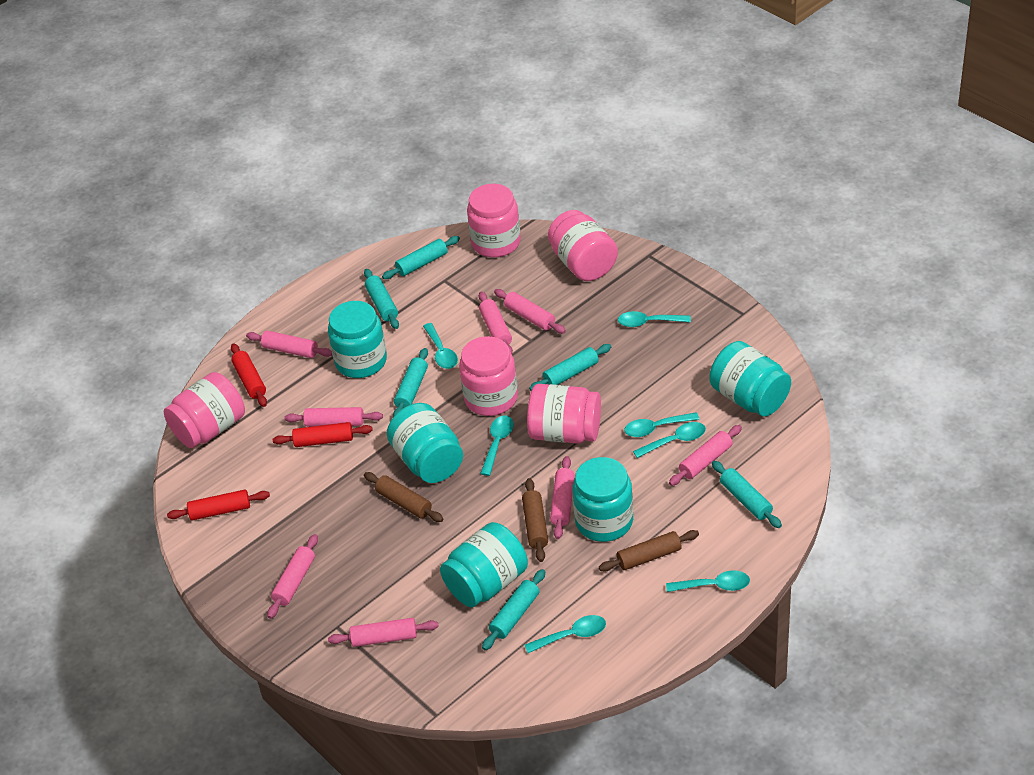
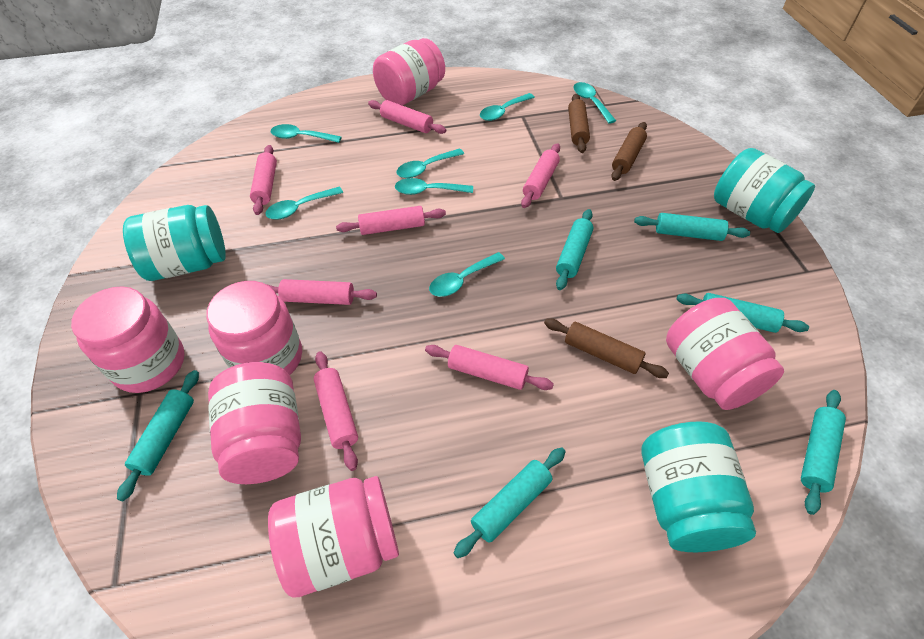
pink jar: [164,372,245,448] [459,336,518,416] [467,184,521,257] [527,384,601,444] [548,210,618,281] = 5 -> [71,287,185,393] [206,281,302,375] [208,362,301,484] [268,476,399,598] [373,38,445,106] [666,298,784,410] = 6
pink rolling pin: [246,331,332,358] [267,534,318,619] [284,407,383,427] [328,618,439,647] [479,291,513,354] [494,289,566,334] [550,456,575,539] [669,425,742,486] = 8 -> [250,145,277,215] [266,279,377,305] [314,351,358,471] [336,206,446,235] [368,100,446,134] [425,345,554,390] [521,143,560,208] = 7
red rolling pin: [167,490,270,520] [231,343,267,407] [273,422,373,447] = 3 -> none = 0
turquoise jar: [328,301,387,378] [387,403,463,483] [440,522,528,607] [572,457,633,542] [709,341,791,416] = 5 -> [123,205,226,281] [641,421,756,552] [714,148,815,233] = 3

